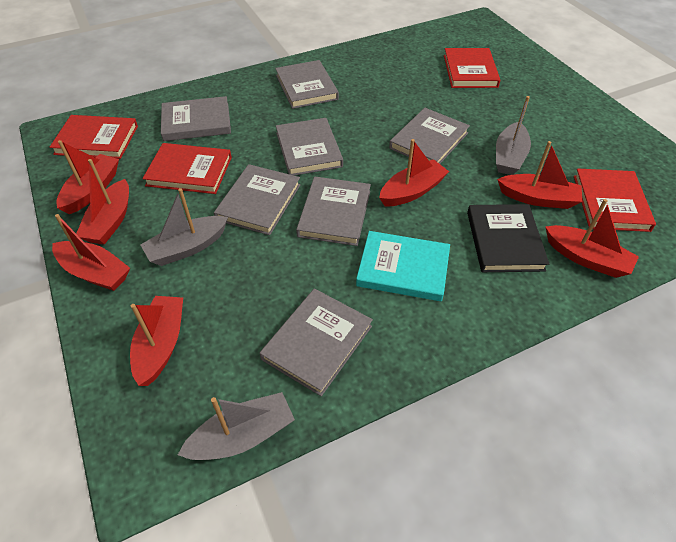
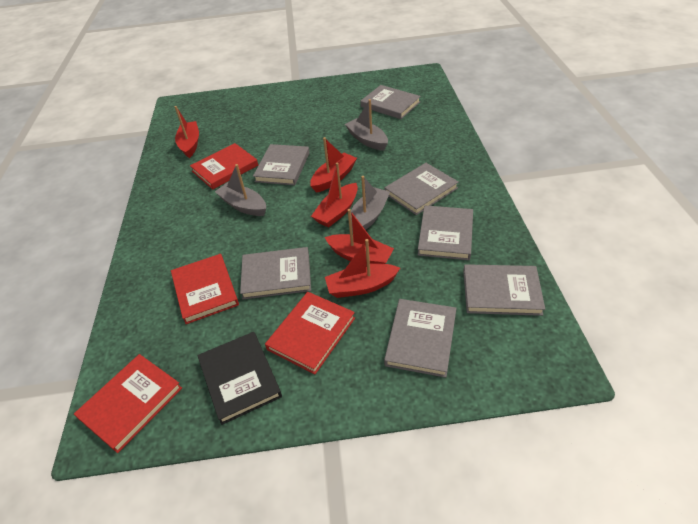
red boat: [52,214,130,291] [56,140,119,214] [76,159,129,245] [130,296,183,386] [379,139,449,206] [497,141,582,209] [545,199,639,278] = 7 -> [174,106,199,158] [310,137,357,193] [311,163,358,228] [325,209,394,264] [325,239,400,298] = 5
turquoise book: [356,231,450,301] = 1 -> none = 0

